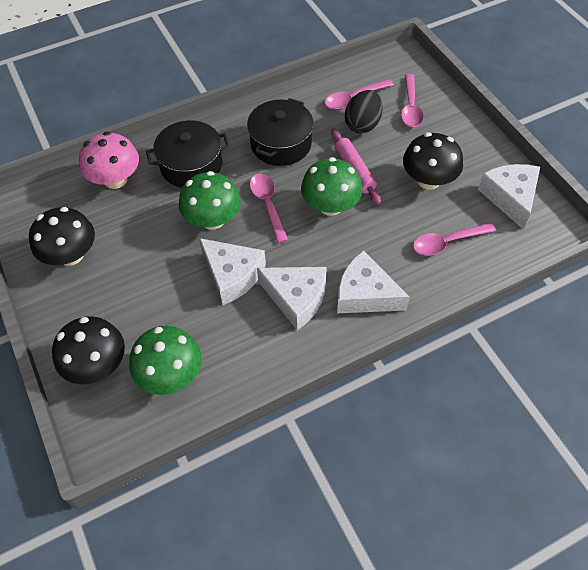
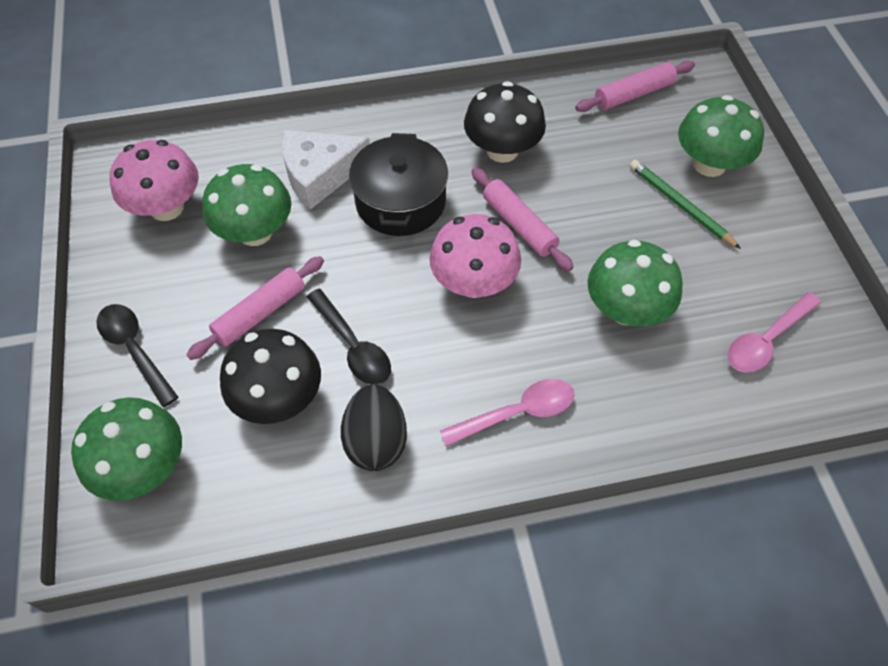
black mushroom: [29,207,95,266] [52,316,125,384] [403,133,463,190] = 3 -> [220,329,321,424] [464,81,546,163] = 2
black pot: [146,121,230,188] [247,98,314,166] = 2 -> [349,133,448,236] = 1
black spoon: none = 0 -> [96,304,179,407] [307,289,391,385] = 2
green mushroom: [129,326,201,395] [179,171,241,230] [301,157,362,216] = 3 -> [71,397,182,501] [202,164,291,246] [587,239,683,326] [678,95,764,177] = 4
green pencil: none = 0 -> [630,160,741,249] = 1
pink mushroom: [79,131,139,189] = 1 -> [109,140,199,221] [429,214,521,298] = 2
pink rolling pin: [331,128,381,205] = 1 -> [186,256,324,360] [471,168,573,271] [575,61,695,112] = 3
pink spoon: [250,174,288,243] [325,79,394,109] [401,74,424,127] [413,223,496,255] = 4 -> [440,379,575,446] [727,292,821,373] = 2
white cheese: [199,238,266,305] [257,267,327,330] [337,250,410,313] [478,164,540,229] = 4 -> [282,130,370,210] = 1

